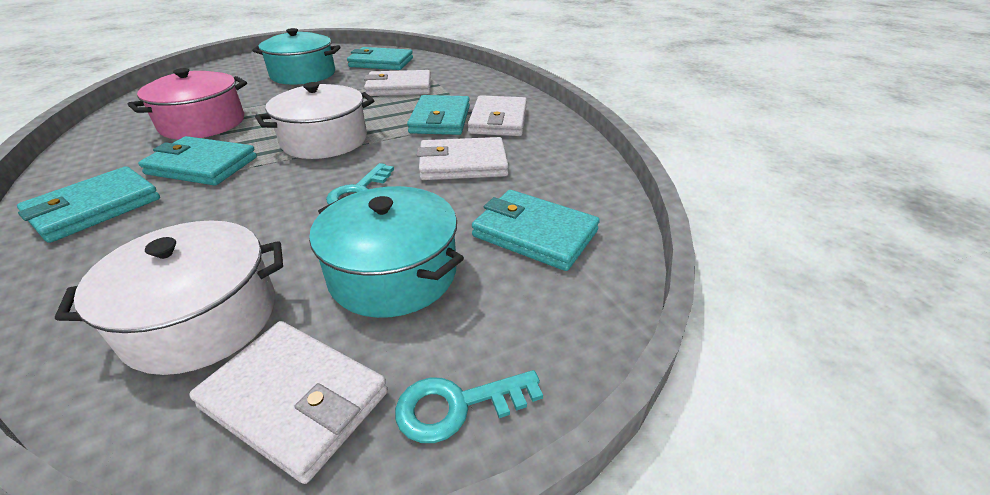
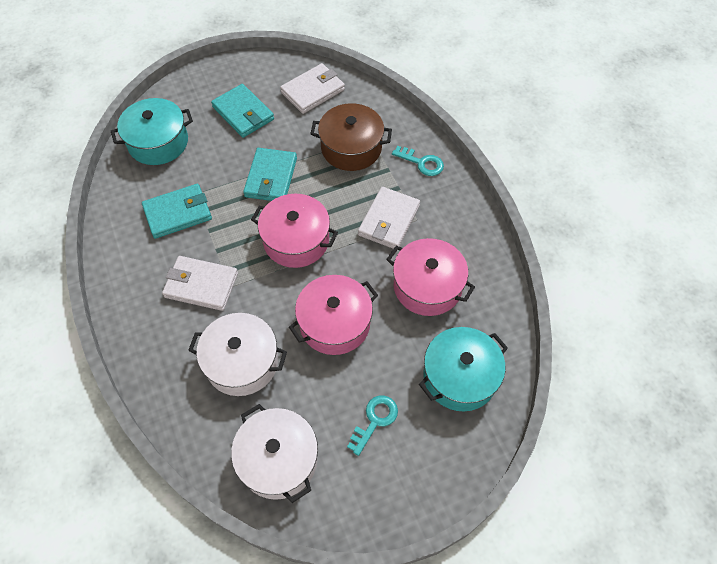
brown pot: none = 0 -> [310,103,392,171] = 1
pink pot: [128,68,247,139] = 1 -> [251,194,338,268] [289,275,378,355] [386,238,475,316] = 3
turquoise wallet: [17,166,160,243] [138,136,257,186] [347,47,413,70] [407,95,470,135] [472,190,600,271] = 5 -> [142,184,212,239] [211,84,274,138] [243,148,297,201] = 3
white wallet: [189,321,388,484] [364,70,431,96] [417,137,509,180] [468,95,527,136] = 4 -> [162,256,238,311] [280,63,345,114] [358,187,420,249] = 3

